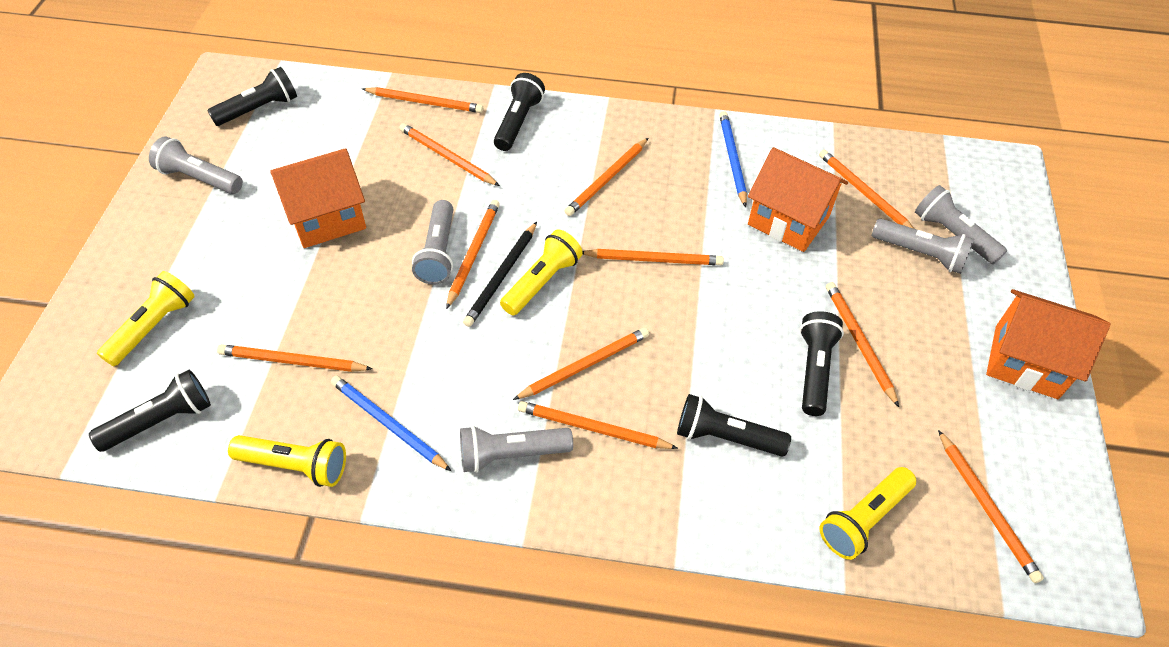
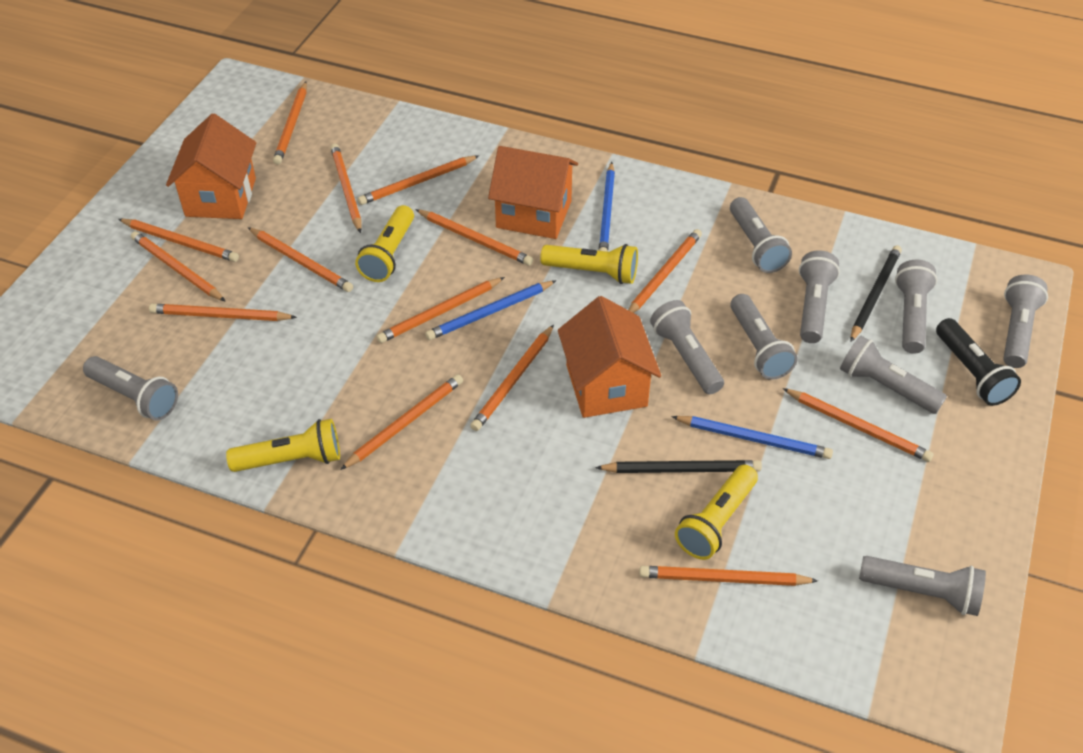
black flashlight: [89,370,211,452] [207,67,297,126] [494,73,545,151] [677,394,791,457] [800,311,844,416] = 5 -> [936,318,1021,406] = 1
black pencil: [463,222,537,327] = 1 -> [595,460,762,473] [850,245,902,342] = 2
blue pencil: [331,376,451,471] [719,111,747,207] = 2 -> [425,280,557,340] [599,162,615,252] [671,416,833,459] = 3
grey flashlight: [149,136,243,194] [412,200,453,284] [460,425,573,473] [872,218,974,274] [915,185,1007,264] = 5 -> [83,356,178,421] [650,300,724,394] [730,197,792,273] [730,294,798,380] [799,250,840,343] [840,336,947,414] [859,556,986,616] [895,259,937,354] [1003,275,1048,368] = 9
orange pencil: [217,344,372,372] [362,87,483,113] [399,123,500,186] [446,200,500,309] [513,327,649,400] [518,401,678,449] [565,138,648,216] [582,249,724,265] [819,150,915,229] [826,282,899,407] [938,430,1044,583] = 11 -> [118,219,239,262] [131,231,226,302] [149,304,297,321] [248,227,353,292] [273,81,307,165] [331,144,362,233] [340,374,463,470] [358,155,479,205] [376,277,505,343] [415,209,533,266] [470,325,554,431] [628,229,702,313] [639,566,818,586] [782,388,934,462] = 14

